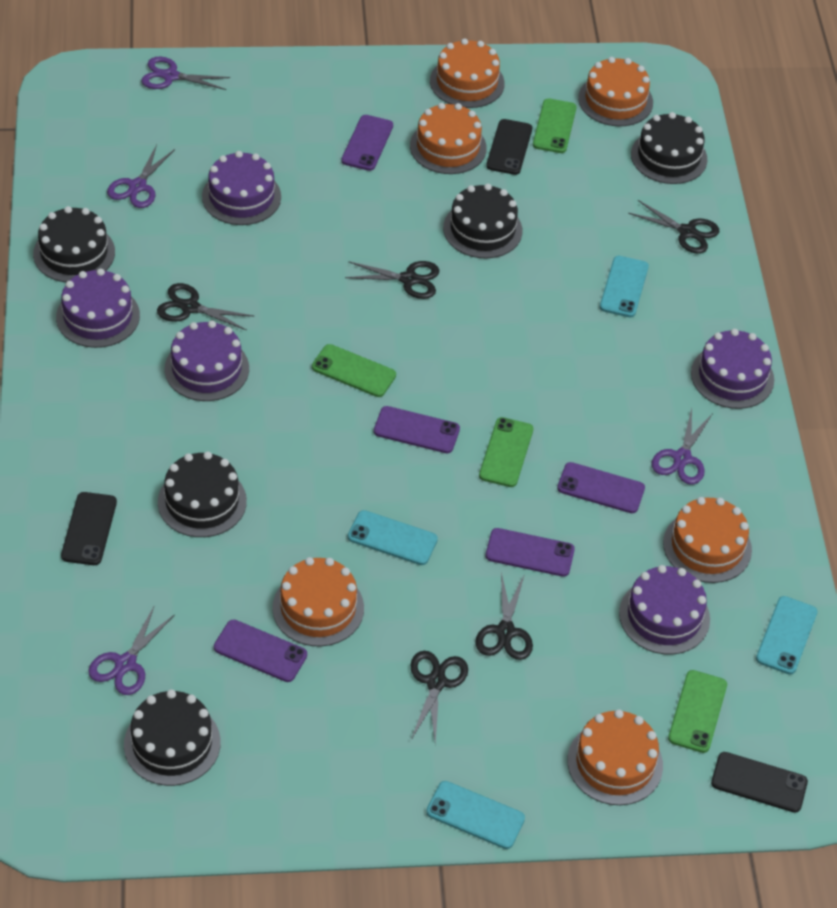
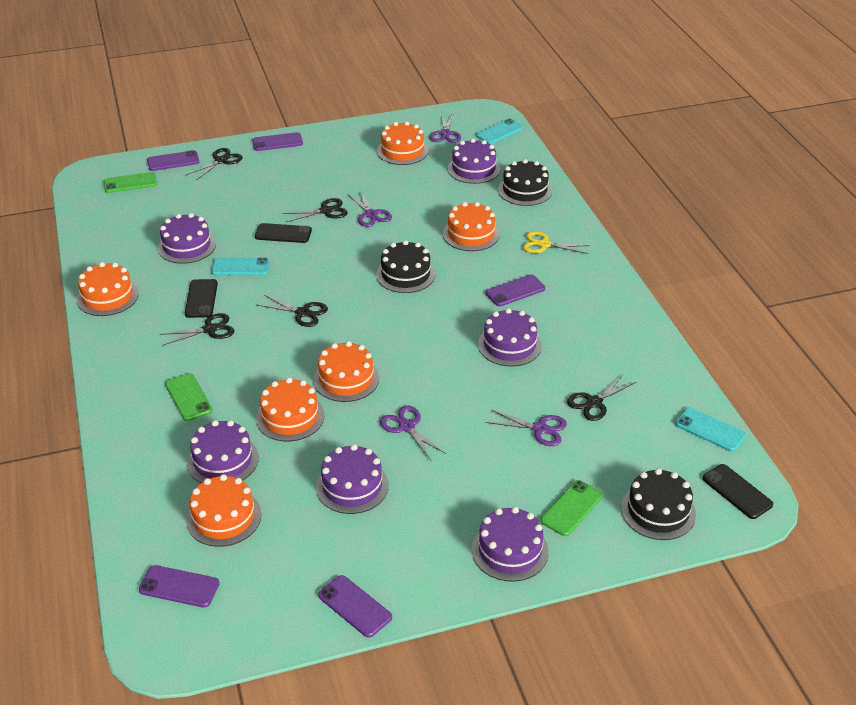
black cake: [33,206,115,282] [124,689,221,786] [158,451,247,537] [443,184,522,258] [631,112,707,184] = 5 -> [376,240,435,293] [498,159,552,206] [621,468,696,540] = 3
green phone: [312,344,396,397] [479,417,533,487] [533,98,577,153] [668,670,727,753] = 4 -> [104,172,157,193] [165,373,213,421] [541,480,603,536] = 3
purple cake: [56,268,140,348] [165,321,249,401] [202,151,281,225] [619,565,710,654] [691,329,774,409] = 5 -> [158,213,216,264] [187,420,259,483] [316,444,389,514] [448,139,500,184] [472,507,549,582] [478,308,542,367] = 6
turquoise phone: [348,510,438,565] [426,781,525,849] [600,256,649,317] [756,596,817,674] = 4 -> [211,257,270,276] [476,119,523,144] [675,407,746,452] = 3
yellow scissors: none = 0 -> [523,231,590,254] = 1

